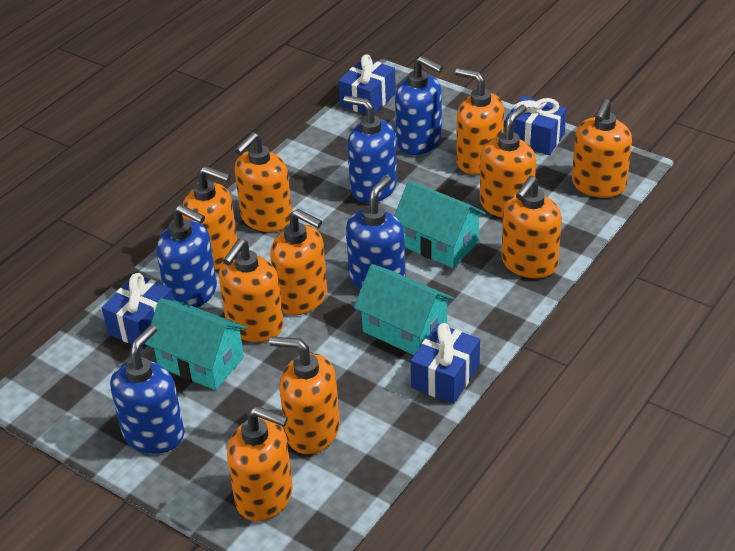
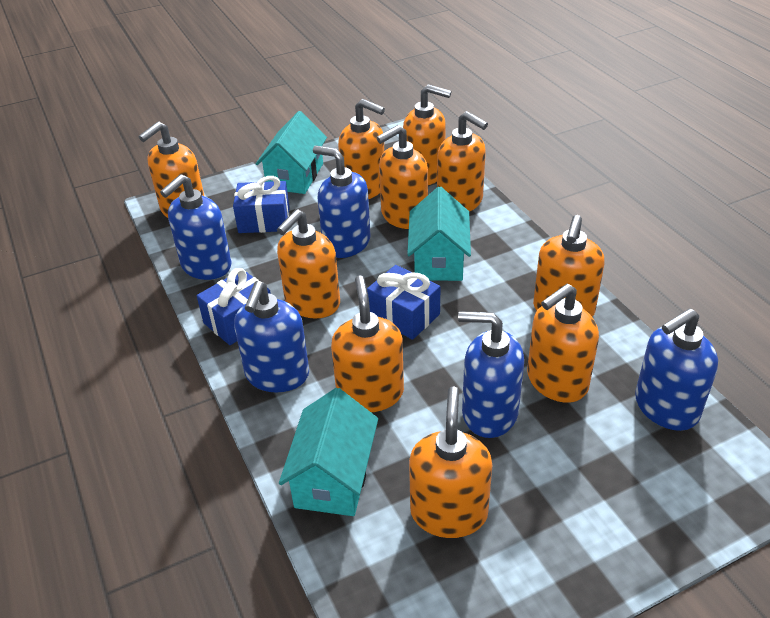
blue gift: [102,273,174,349] [338,54,396,115] [410,323,480,404] [506,96,567,155] = 4 -> [197,268,271,345] [233,176,290,233] [367,265,440,340] = 3

